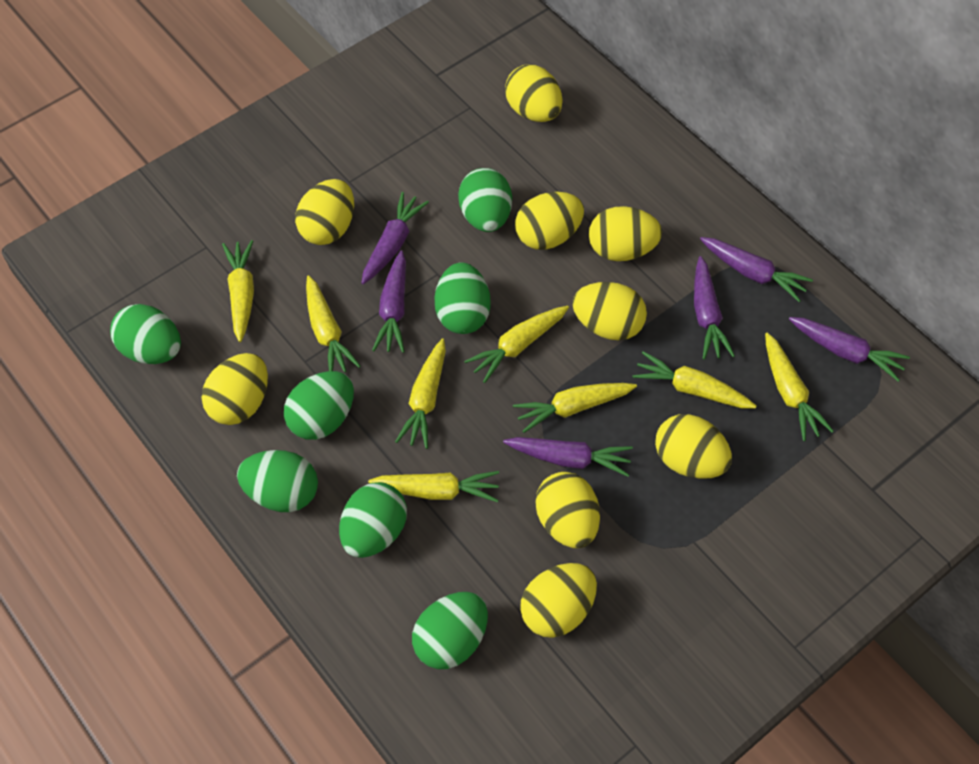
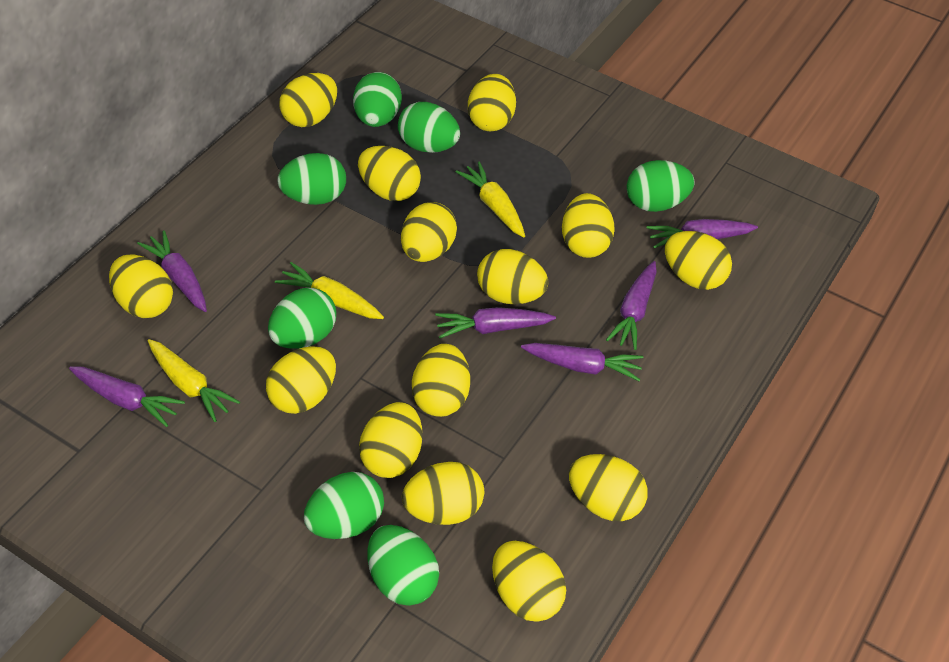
yellow carrot: [222,240,254,342] [306,275,361,373] [368,471,499,502] [395,338,446,449] [464,305,569,383] [513,383,637,433] [632,351,756,408] [765,333,833,441] = 8 -> [148,339,240,422] [275,262,384,319] [456,162,525,238] = 3
yellow egg: [202,353,268,425] [295,179,354,245] [505,64,562,122] [515,192,584,250] [520,563,597,638] [536,472,600,548] [572,282,647,340] [589,206,662,261] [655,414,732,479] = 9 -> [109,254,173,318] [266,346,336,414] [279,73,337,127] [358,146,421,201] [359,402,422,478] [401,202,457,262] [402,462,484,525] [412,344,470,417] [468,74,516,131] [477,249,549,304] [492,541,566,622] [562,193,615,258] [569,454,648,521] [665,231,732,290] = 14

